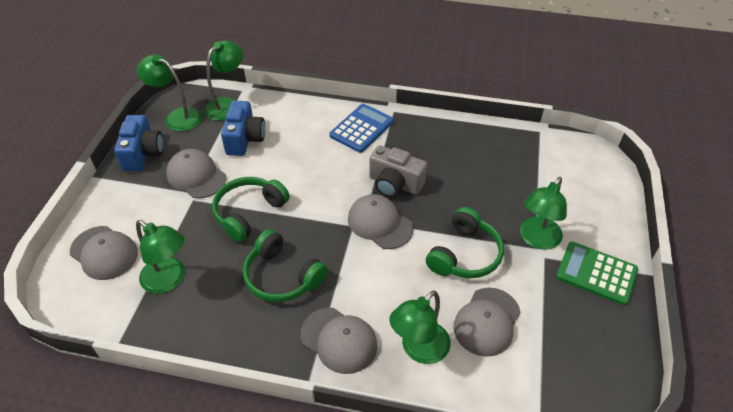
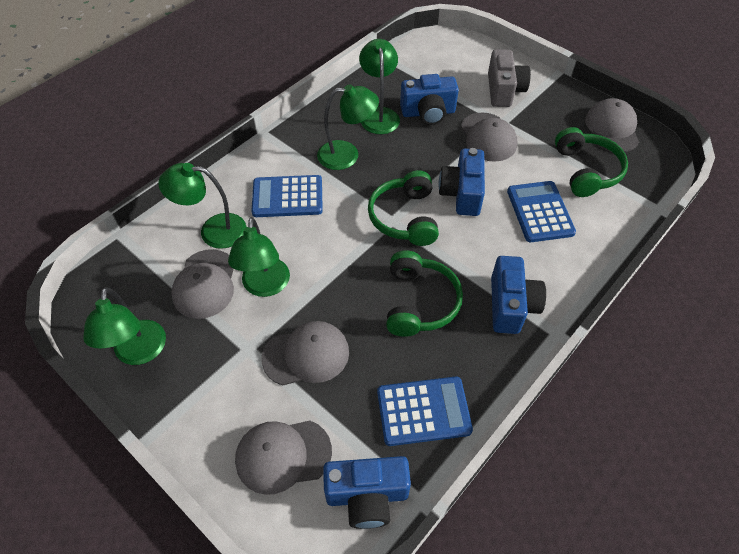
blue calculator: [330,104,394,153] = 1 -> [252,175,323,217] [377,376,473,446] [507,181,576,242] = 3
blue camera: [114,115,164,171] [221,101,265,156] = 2 -> [323,456,411,529] [400,74,459,125] [439,148,485,216] [491,256,546,334] = 4
green calculator: [556,242,638,305] = 1 -> none = 0

